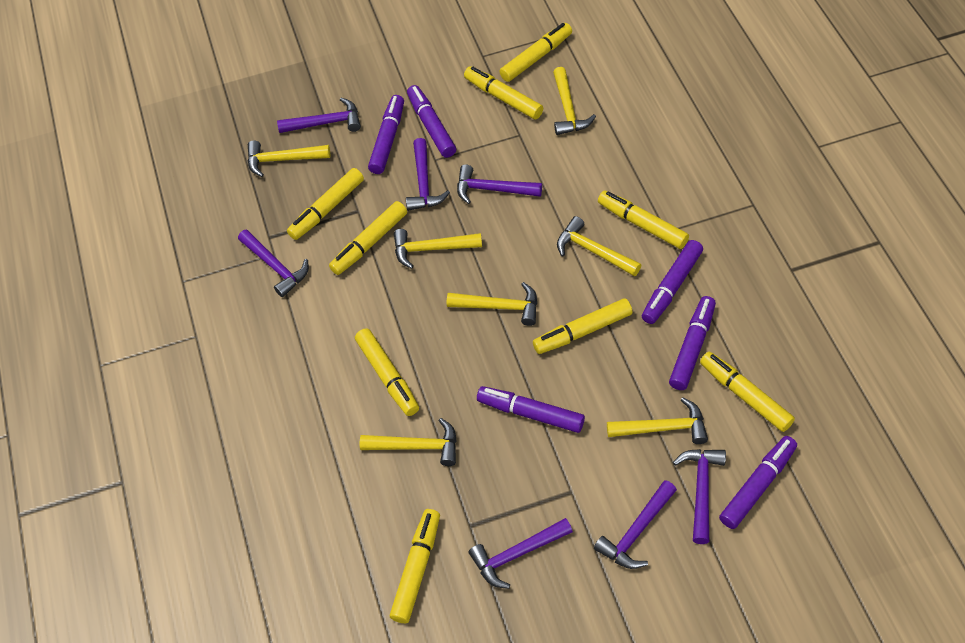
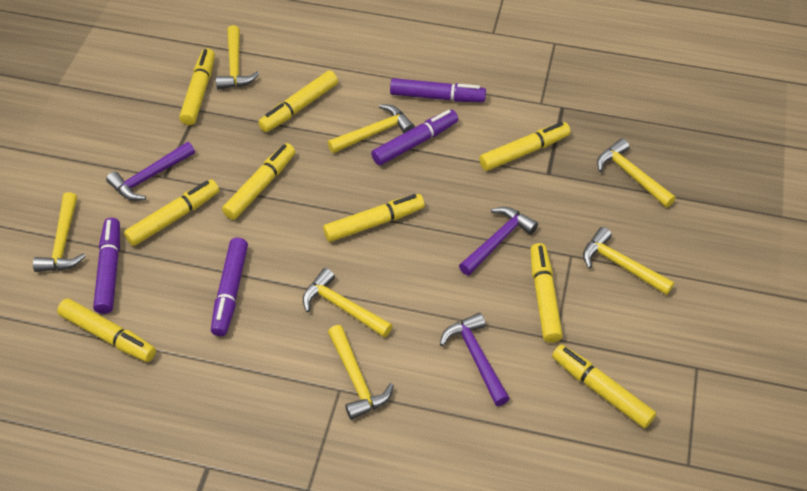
purple hammer: [238,229,309,297] [277,98,361,133] [406,138,450,211] [457,164,542,204] [469,518,573,589] [594,480,677,569] [673,449,726,544] = 7 -> [106,142,195,201] [440,313,510,406] [459,207,538,276] = 3
purple marker: [368,95,404,174] [407,85,456,158] [477,386,585,433] [642,240,703,324] [669,296,716,390] [719,436,797,529] = 6 -> [93,218,120,314] [211,238,248,336] [371,110,458,166] [390,78,486,102] = 4

